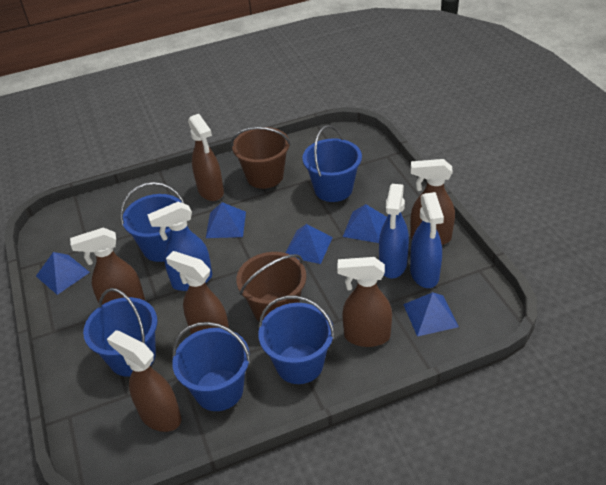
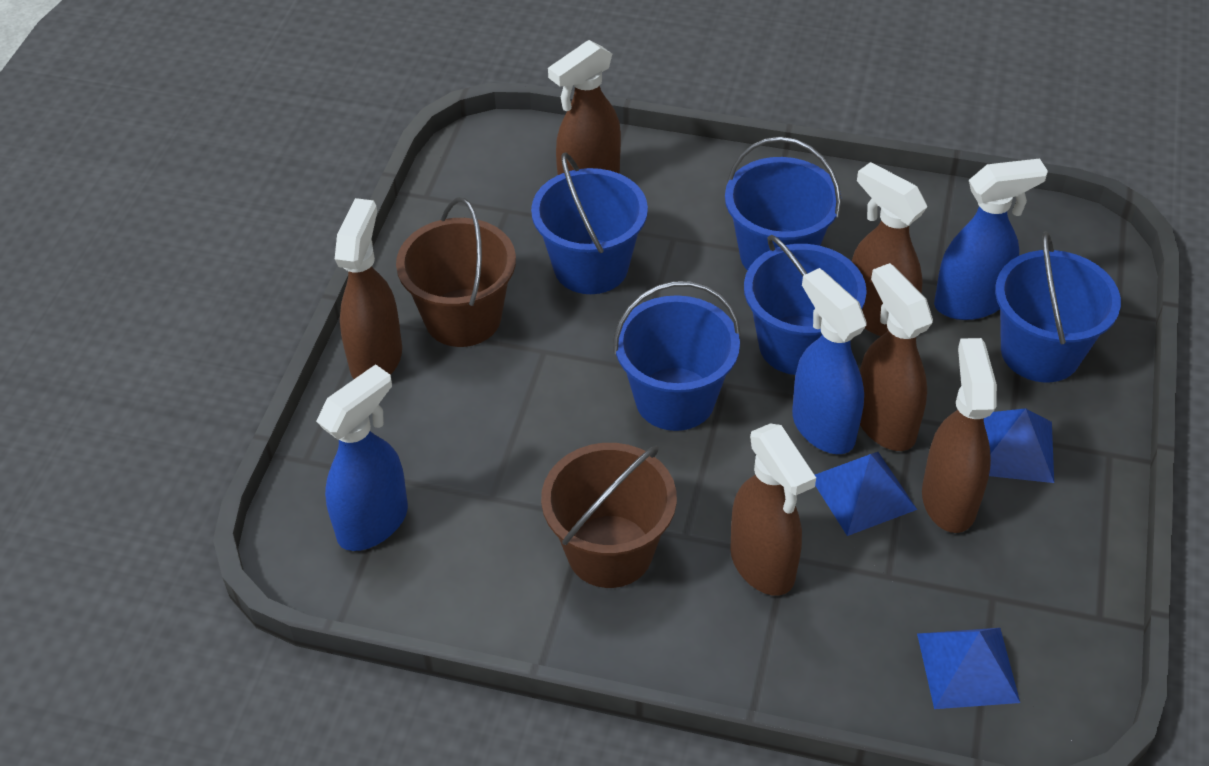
blue pyramid: [36,252,90,295] [206,202,246,238] [286,224,333,264] [343,204,387,243] [403,292,459,337] = 5 -> [815,452,917,536] [917,628,1020,709] [984,408,1054,483] = 3

